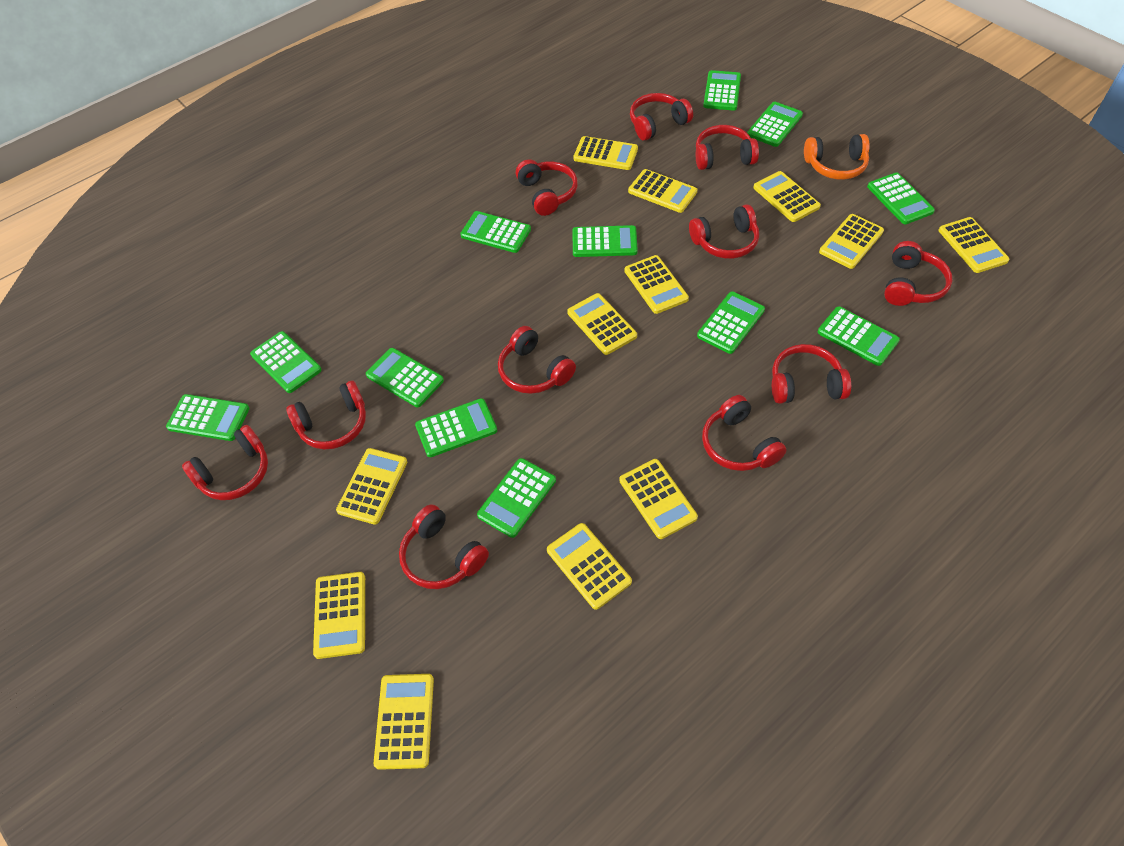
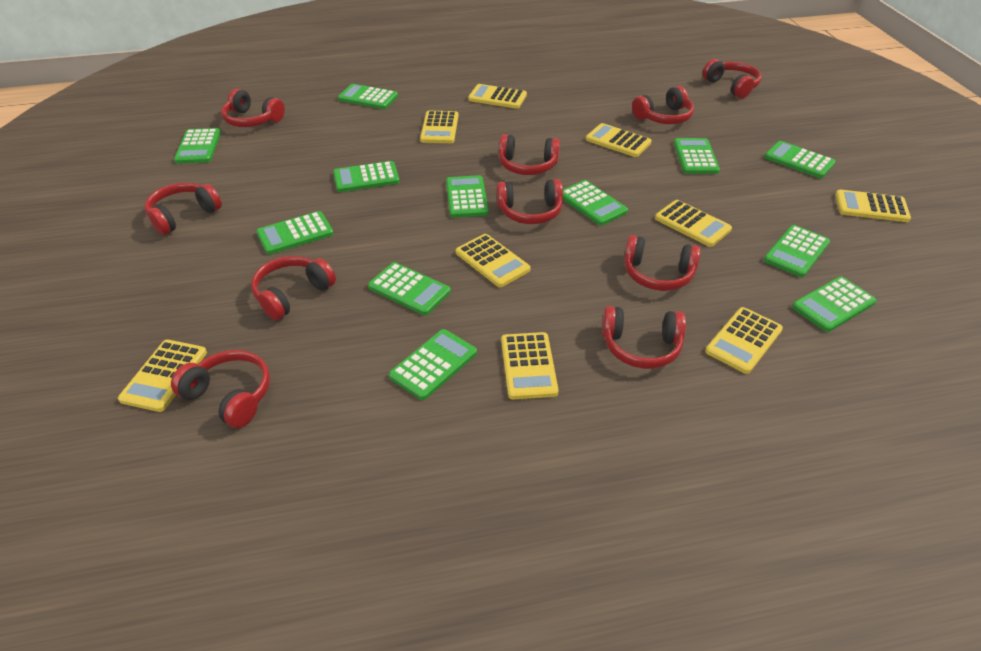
orange headphones: [804,134,870,180] = 1 -> none = 0
red headphones: [182,425,268,500] [286,381,366,449] [399,504,489,589] [498,326,576,394] [516,159,578,216] [630,93,693,141] [689,204,759,259] [696,125,759,170] [702,395,786,471] [772,344,851,404] [884,241,952,306] = 11 -> [145,182,222,235] [171,350,270,428] [221,89,285,127] [251,256,336,320] [496,179,563,224] [499,134,560,175] [602,306,686,369] [624,235,701,291] [632,86,694,124] [703,59,762,98] = 10
yellow calculator: [313,572,365,659] [336,448,407,525] [374,674,434,770] [547,523,632,610] [567,293,637,355] [573,136,638,170] [619,459,698,539] [624,255,689,314] [628,169,697,213] [753,171,821,222] [819,214,884,269] [939,217,1010,273] = 12 -> [118,340,207,412] [420,111,458,143] [456,234,530,287] [468,84,527,109] [501,332,559,399] [586,123,652,157] [655,200,732,247] [705,307,783,374] [835,190,911,222] = 9

